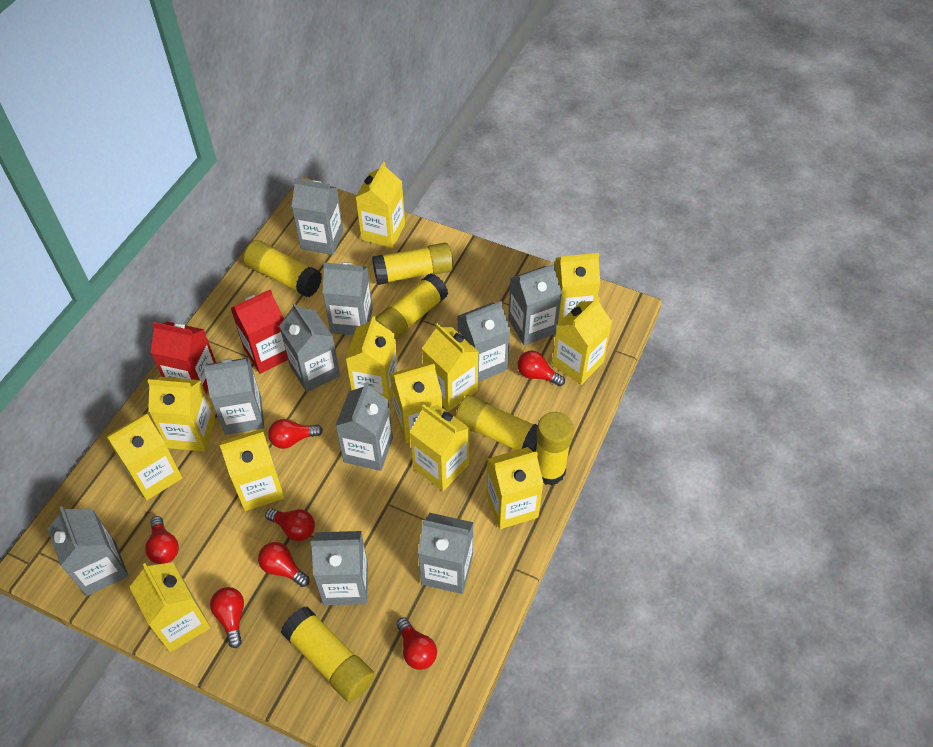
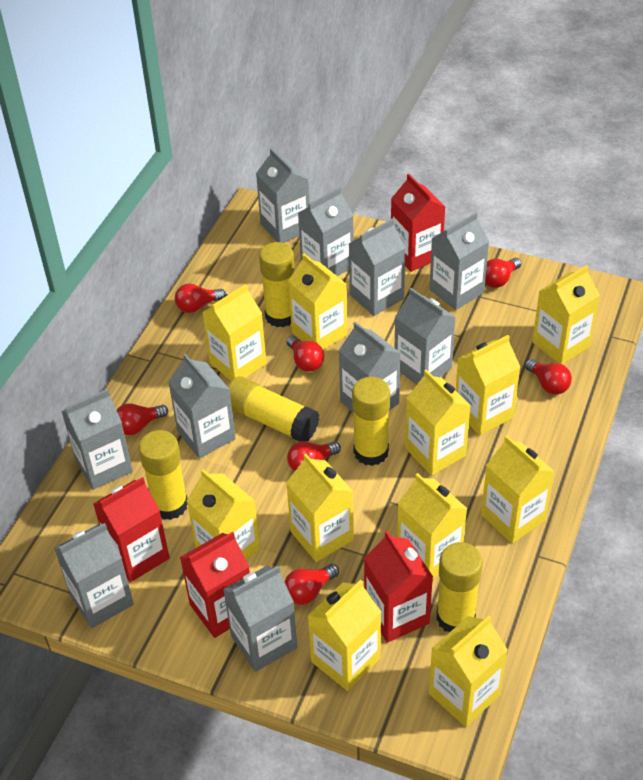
red carton: [150,322,216,394] [231,289,288,374] = 2 -> [93,477,170,582] [180,532,250,638] [364,531,433,643] [391,174,445,272] = 4
yellow carton: [106,414,182,500] [129,562,211,652] [148,377,216,452] [220,429,285,511] [346,316,399,404] [356,162,405,248] [390,363,442,443] [410,404,469,491] [422,323,478,411] [486,447,544,529] [552,297,612,385] [555,253,600,323] = 12 -> [187,469,260,560] [202,284,267,381] [286,454,354,562] [288,253,347,350] [308,580,381,691] [397,473,467,578] [405,370,471,476] [429,616,508,727] [456,335,520,436] [481,436,555,544] [532,265,600,364] = 11
yellow glue stick: [243,240,322,297] [281,606,375,702] [372,243,453,285] [375,274,448,340] [455,395,538,452] [536,412,574,485] = 6 -> [139,430,188,520] [228,376,320,442] [259,242,294,327] [352,377,390,466] [436,542,483,632] = 5

